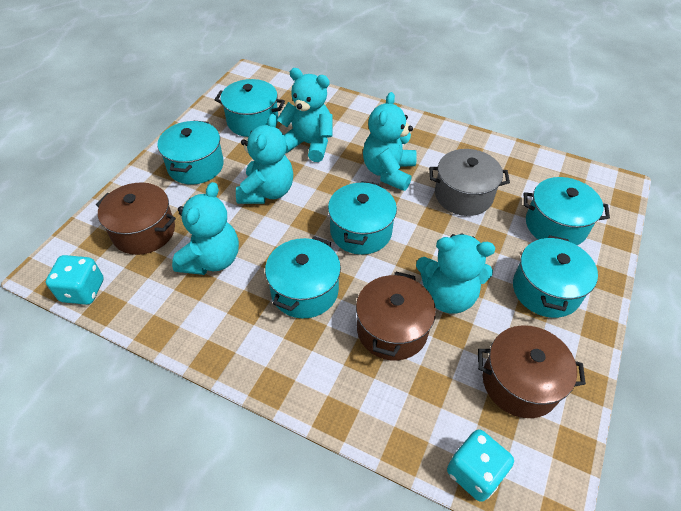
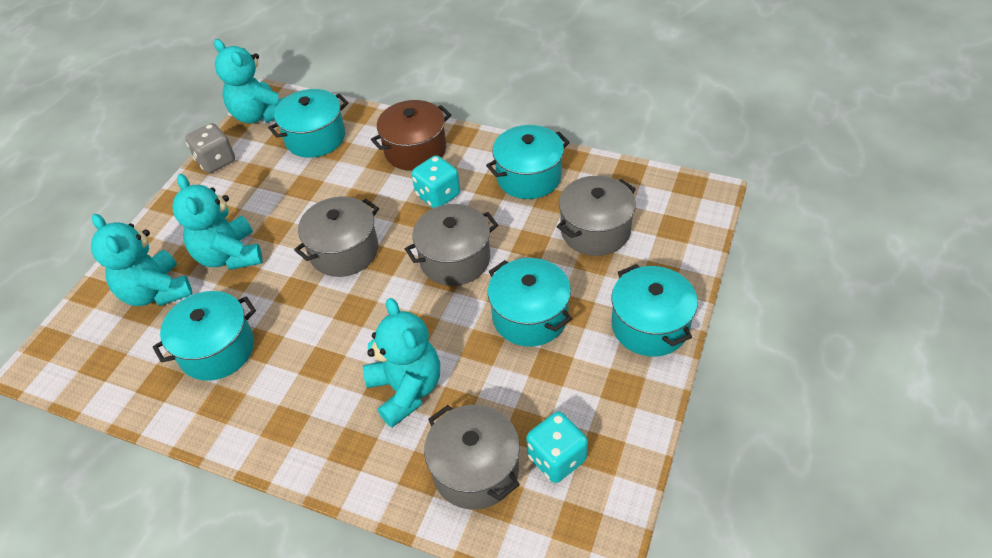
brown pot: [96,182,176,255] [356,272,436,361] [478,325,586,418] = 3 -> [371,100,451,171] = 1
grey dice: none = 0 -> [185,123,235,173] = 1
grey pot: [429,149,510,216] = 1 -> [294,197,379,277] [405,204,498,286] [424,405,520,510] [557,176,636,256] = 4
turquoise pot: [157,121,224,185] [215,79,285,137] [265,236,341,319] [328,181,397,255] [513,235,598,318] [524,177,610,245] = 6 -> [153,291,256,381] [268,89,348,158] [486,125,570,199] [488,258,572,347] [611,264,698,357] = 5
turquoise teddy bear: [172,182,239,275] [236,114,293,204] [277,68,333,162] [363,92,417,191] [416,233,495,314] = 5 -> [91,214,193,306] [172,174,262,270] [214,39,285,124] [363,298,440,428] = 4

